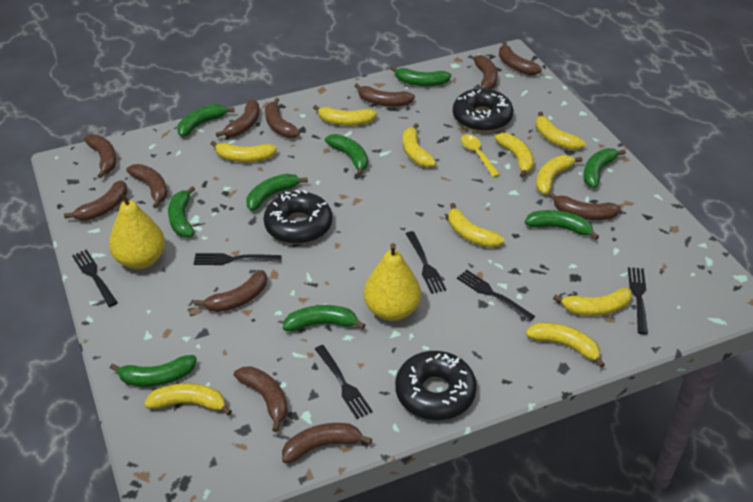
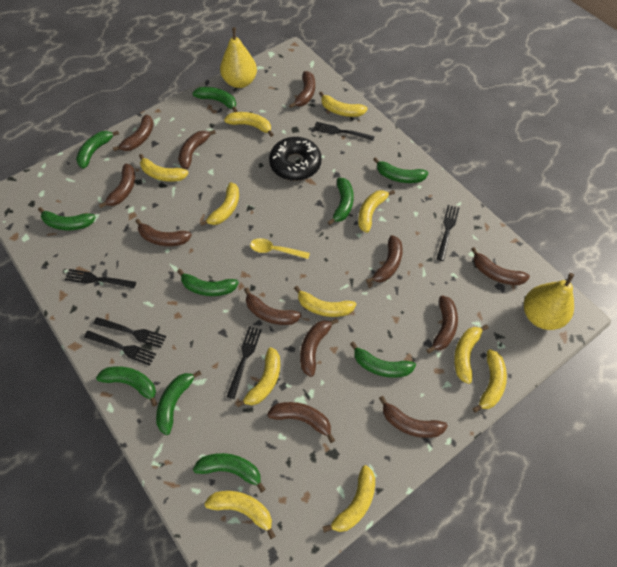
black donut: [263,190,332,244] [395,351,477,420] [453,88,513,132] = 3 -> [269,137,322,181] = 1
green banana: [110,355,197,387] [168,186,195,238] [177,104,235,137] [246,174,307,211] [283,305,365,331] [325,134,368,176] [390,66,451,86] [525,210,599,240] [583,148,626,188] = 9 -> [38,207,96,230] [76,131,119,169] [96,366,157,406] [156,370,202,435] [177,269,239,296] [192,87,237,112] [193,453,266,493] [328,178,354,225] [350,342,416,378] [373,157,428,183] = 10
yellow banana: [144,383,232,416] [211,141,277,162] [313,105,377,126] [403,123,436,168] [448,203,504,248] [495,133,534,178] [526,323,605,368] [536,111,586,150] [536,155,582,194] [553,288,632,316] = 10 -> [139,154,189,182] [200,182,239,226] [204,491,275,539] [224,112,274,137] [236,347,280,407] [294,286,356,317] [319,91,368,117] [323,465,375,533] [358,190,395,233] [454,325,489,384] [473,349,507,413] = 11

